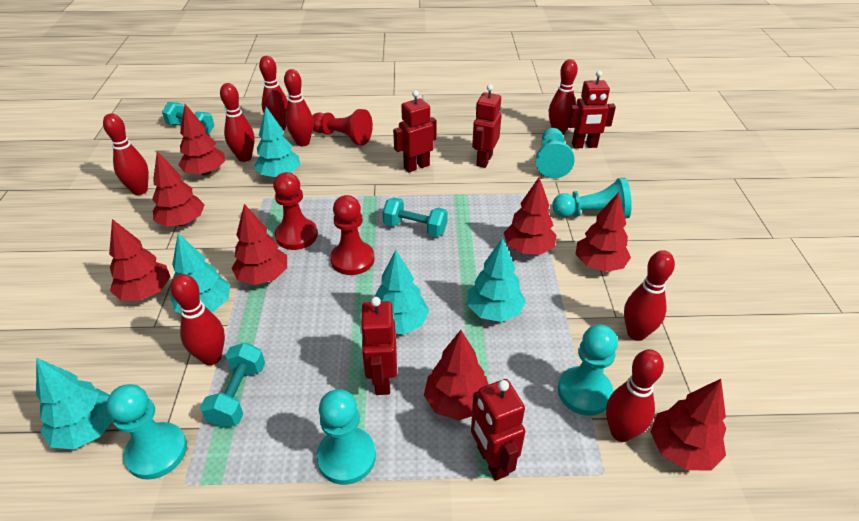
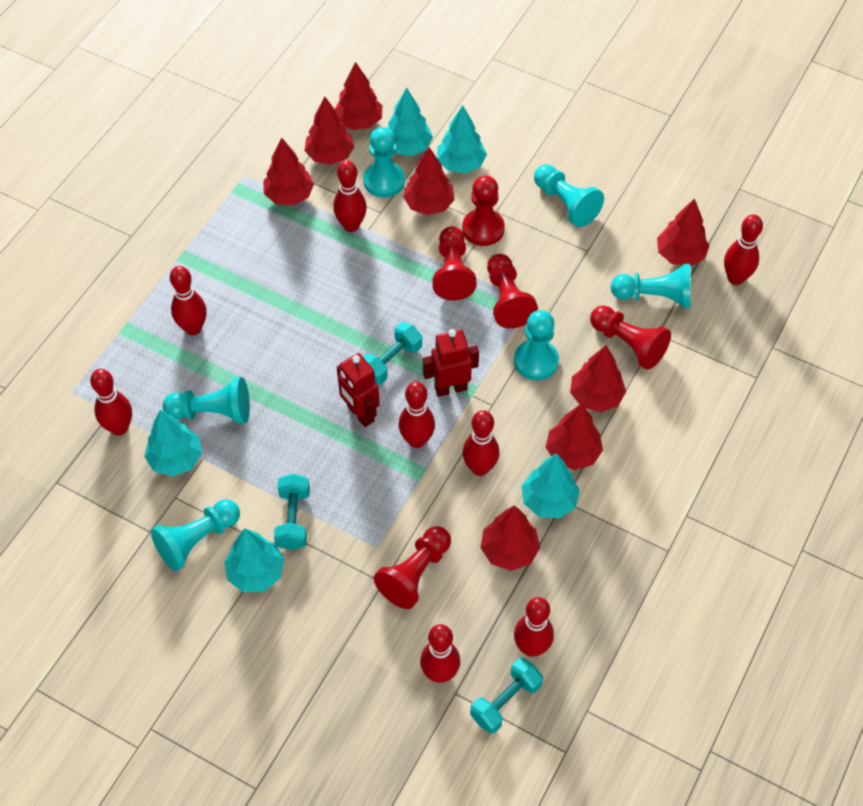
red pawn: [273,172,318,250] [312,109,373,145] [330,195,375,275] = 3 -> [374,526,451,609] [432,226,477,300] [462,175,505,246] [487,254,538,328] [590,306,671,370] = 5
red robot: [360,297,397,395] [393,90,437,173] [471,379,525,481] [472,84,502,168] [567,71,616,149] = 5 -> [337,353,380,427] [423,329,479,397] = 2
turquoise pawn: [107,384,187,480] [316,389,376,485] [536,128,575,178] [552,177,632,219] [558,325,618,416] = 5 -> [151,499,240,571] [163,377,250,424] [364,127,405,198] [514,310,559,380] [534,164,604,227] [611,264,691,308] = 6

